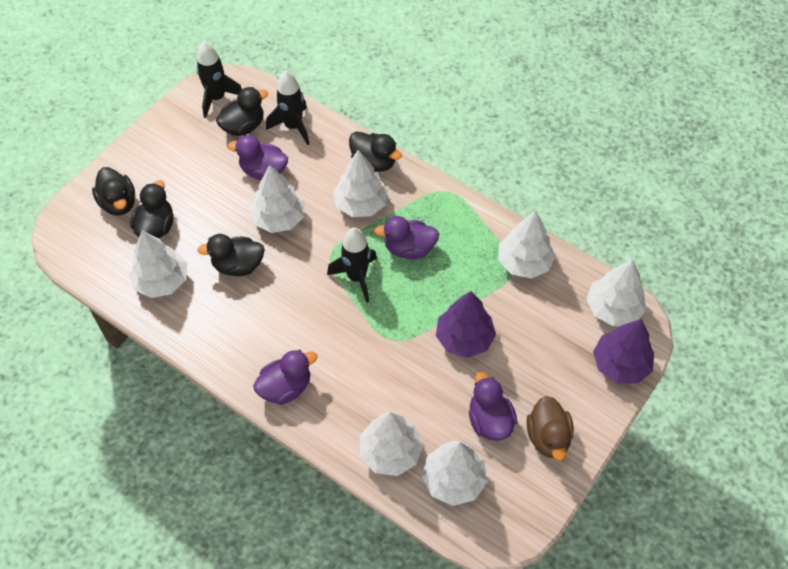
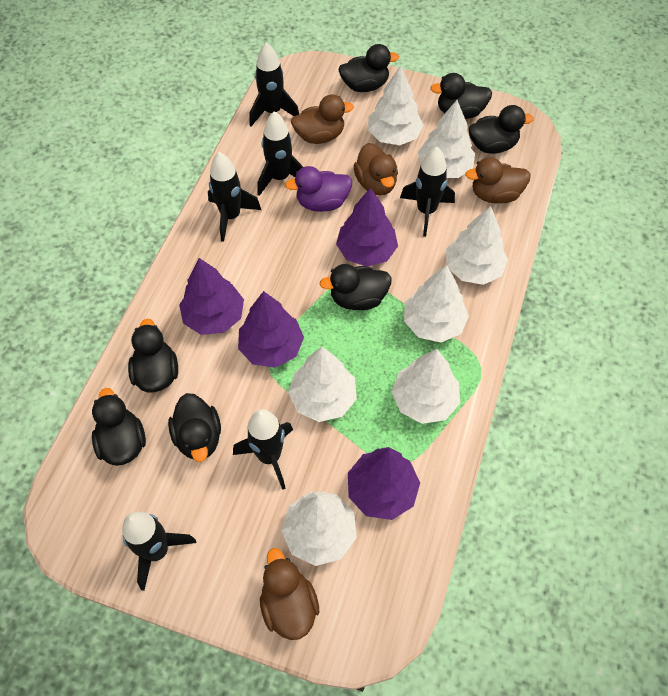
black duck: [92,167,135,216] [130,180,173,238] [197,234,265,276] [216,87,268,136] [349,131,402,172] = 5 -> [92,388,146,466] [128,319,178,392] [168,393,221,462] [319,264,392,310] [339,44,399,92] [430,73,492,119] [469,105,534,154] = 7
black rocket: [196,41,242,118] [266,70,309,145] [327,227,377,303] = 3 -> [122,512,196,591] [208,152,261,242] [233,409,293,490] [249,42,299,126] [257,111,303,196] [400,147,455,237] = 6
brown duck: [527,396,574,461] = 1 -> [260,548,320,640] [291,94,354,144] [354,143,398,195] [465,157,531,203] = 4
purple duck: [228,135,288,180] [253,350,317,405] [374,216,439,259] [469,372,517,441] = 4 -> [285,166,352,212] = 1
purple tree: [436,291,496,358] [593,319,654,384] = 2 -> [179,258,244,335] [238,291,304,368] [336,187,398,266] [348,447,420,520] = 4

